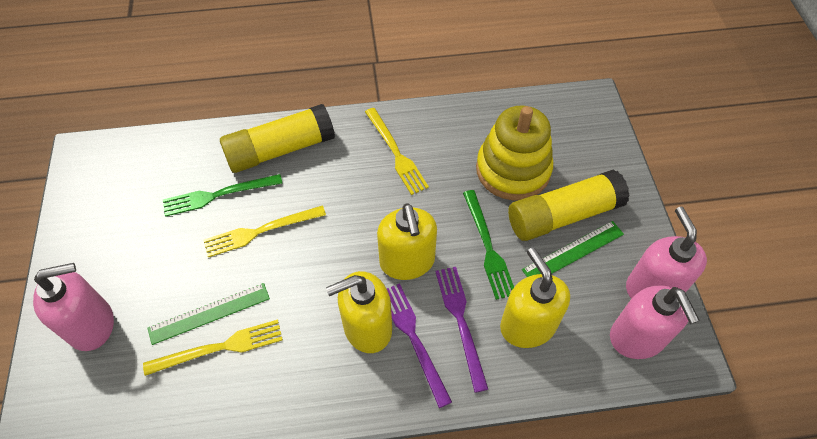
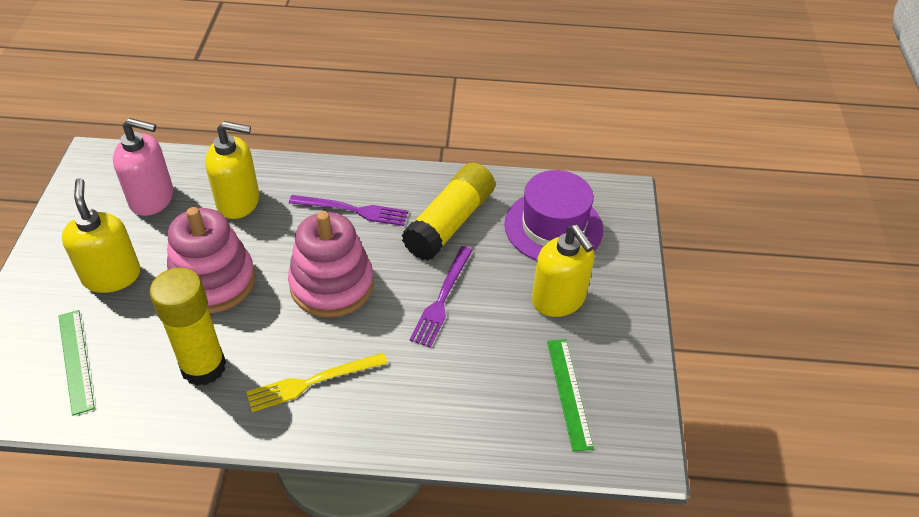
green fork: [163,174,282,217] [463,190,514,300] = 2 -> none = 0
pink soap dispenser: [33,263,114,351] [610,285,700,359] [626,207,707,299] = 3 -> [113,118,173,216] = 1
pink stacking toy: none = 0 -> [167,207,255,313] [288,211,374,318] = 2
purple hat: none = 0 -> [504,170,603,261] = 1
yellow fork: [143,320,283,376] [203,205,326,257] [365,108,429,195] = 3 -> [246,353,388,412] = 1
yellow stacking toy: [476,105,553,200] = 1 -> none = 0

